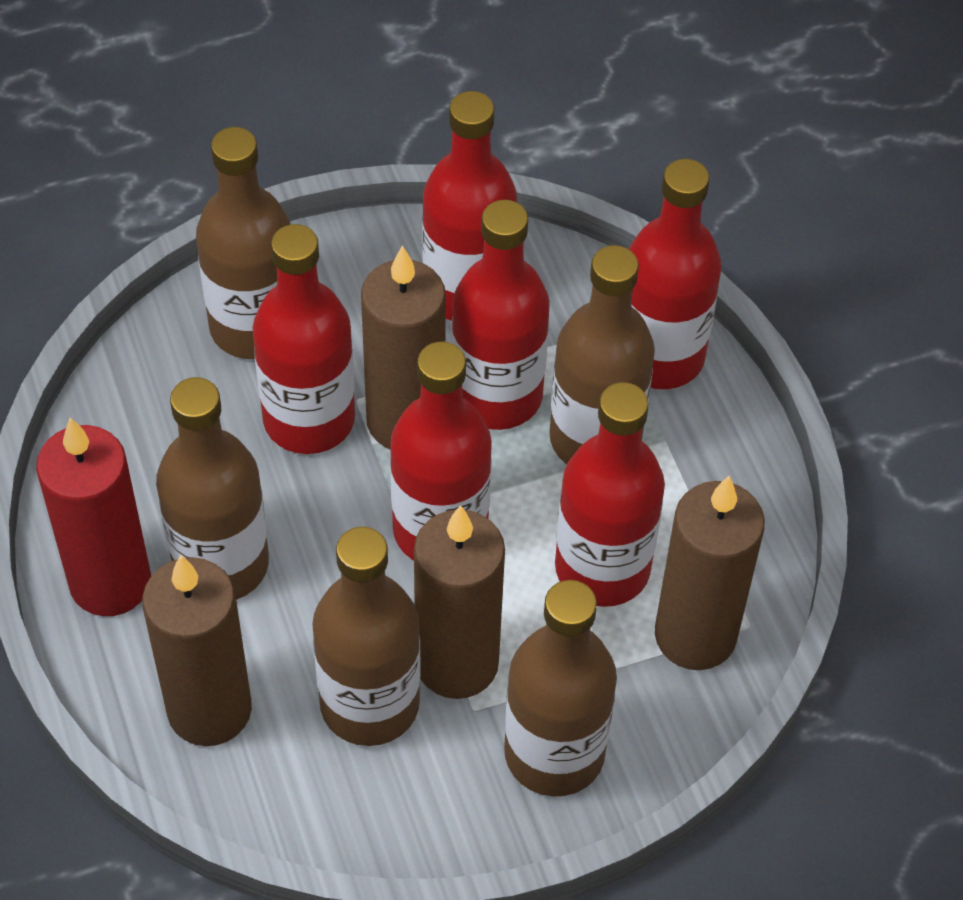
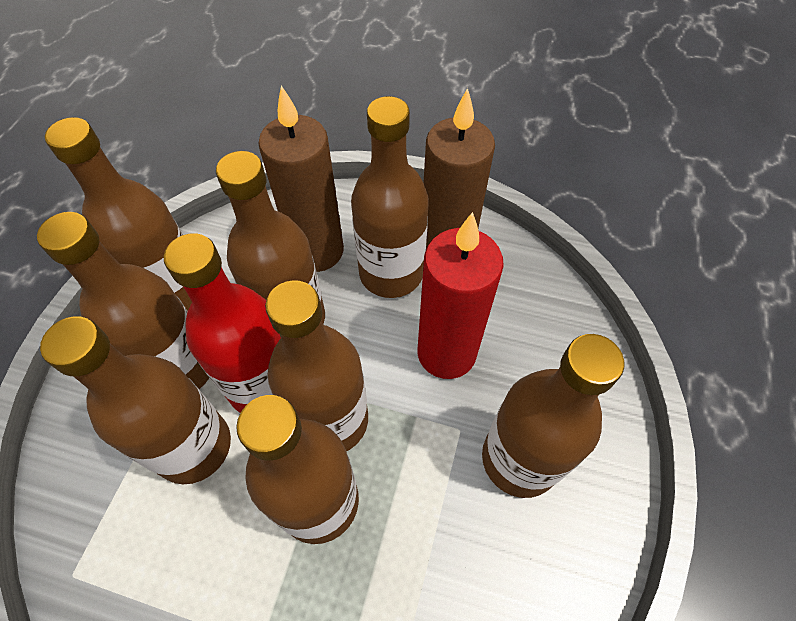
brown bottle: [156,377,269,600] [196,127,290,359] [312,527,421,746] [504,580,617,797] [549,245,655,464] = 5 -> [37,212,209,389] [40,316,231,484] [45,117,192,311] [216,151,325,325] [236,395,359,544] [265,280,368,451] [351,96,429,298] [482,334,624,498] = 8
brown candle: [142,555,252,746] [361,245,446,449] [414,505,505,699] [655,476,765,670] = 4 -> [259,85,344,272] [423,88,495,248] = 2
red bottle: [253,224,355,454] [390,342,492,560] [422,91,517,321] [451,200,550,430] [555,382,665,607] [629,159,721,389] = 6 -> [164,233,281,413] = 1

